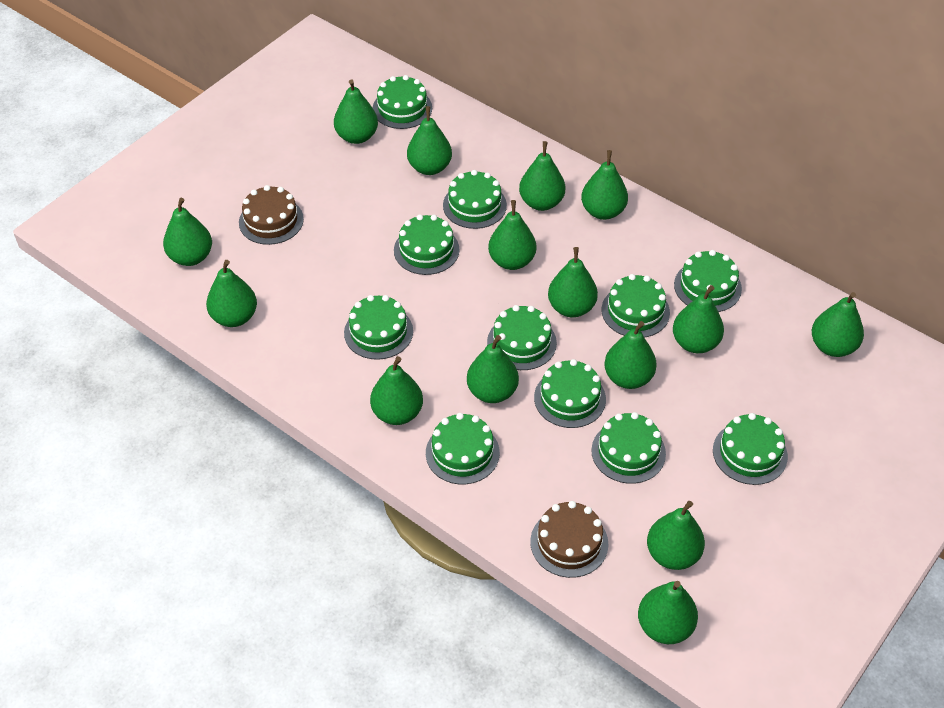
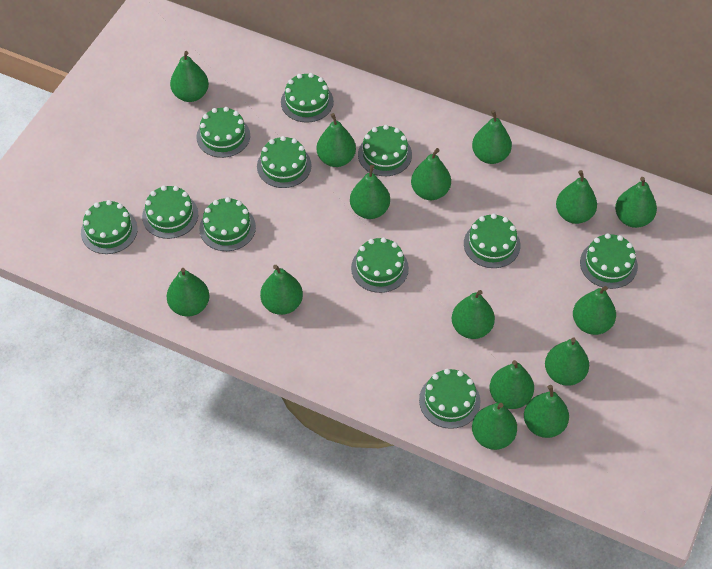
brown cake: [239,185,304,245] [530,501,608,578] = 2 -> none = 0

